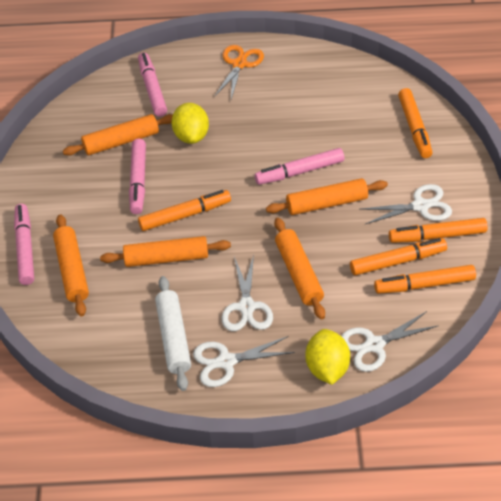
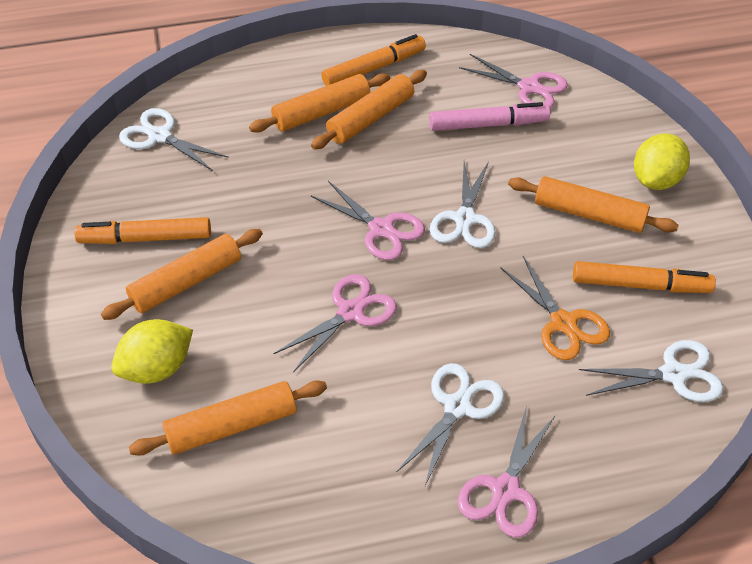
orange marker: [138,190,231,231] [350,238,447,275] [374,265,476,294] [389,218,488,243] [398,88,432,158] = 5 -> [74,217,211,244] [321,34,426,86] [573,261,716,293] = 3
pink marker: [14,204,34,285] [129,139,146,214] [138,53,167,117] [255,148,344,185] = 4 -> [429,102,550,131] = 1
pink scissors: none = 0 -> [273,274,397,372] [311,181,425,260] [458,405,556,538] [459,54,568,108] = 4
white rolling pin: [155,276,191,391] = 1 -> none = 0

